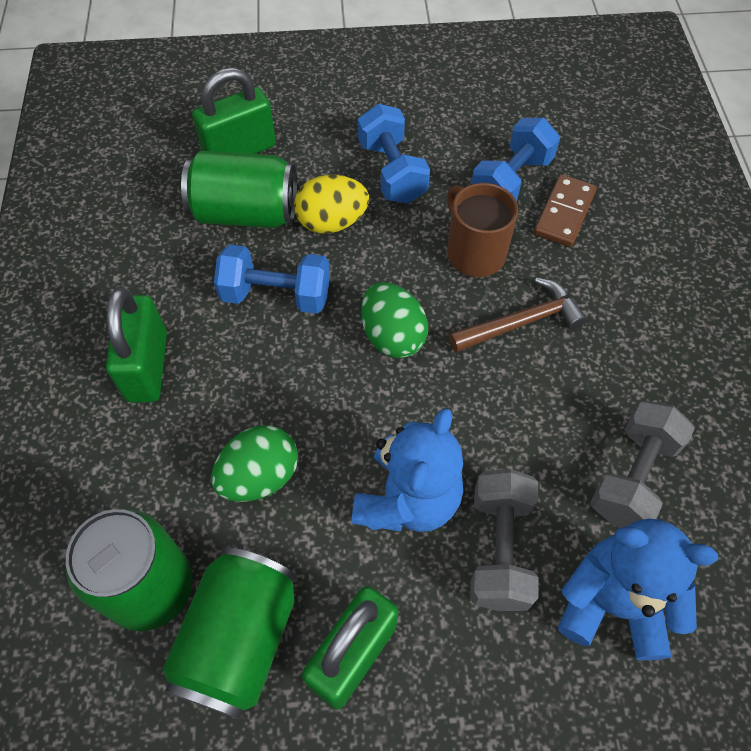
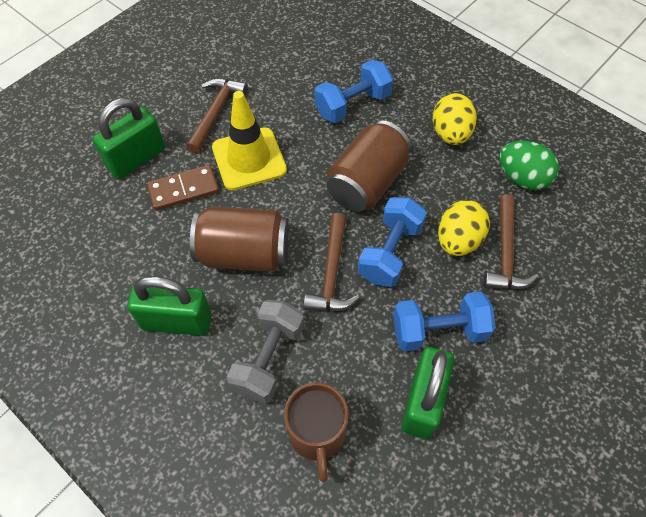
blue teddy bear: [352,408,463,532] [558,519,718,660] = 2 -> none = 0
brown can: none = 0 -> [190,206,289,272] [327,120,411,212] = 2
brown hammer: [449,278,587,353] = 1 -> [186,78,248,153] [304,213,359,311] [483,194,538,289] = 3
green can: [66,509,193,631] [162,547,296,719] [181,151,297,228] = 3 -> none = 0
green egg: [211,425,298,502] [361,282,428,358] = 2 -> [500,141,559,190] = 1
grey dumbbell: [470,469,538,611] [590,401,695,527] = 2 -> [227,300,304,404] = 1
yellow egg: [294,175,369,234] = 1 -> [433,93,477,145] [438,200,490,256] = 2
yellow traffic cone: none = 0 -> [212,91,287,190] = 1

